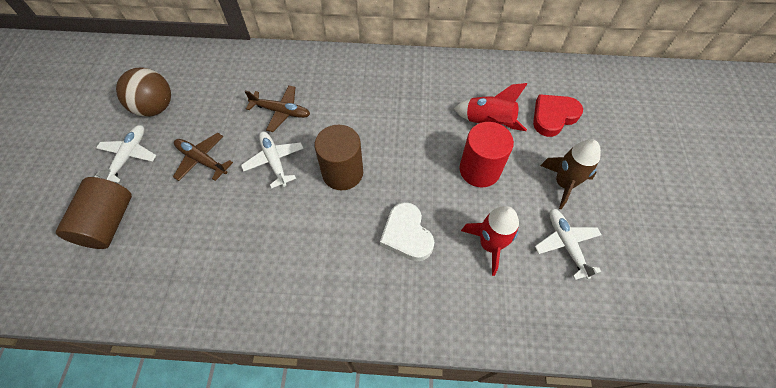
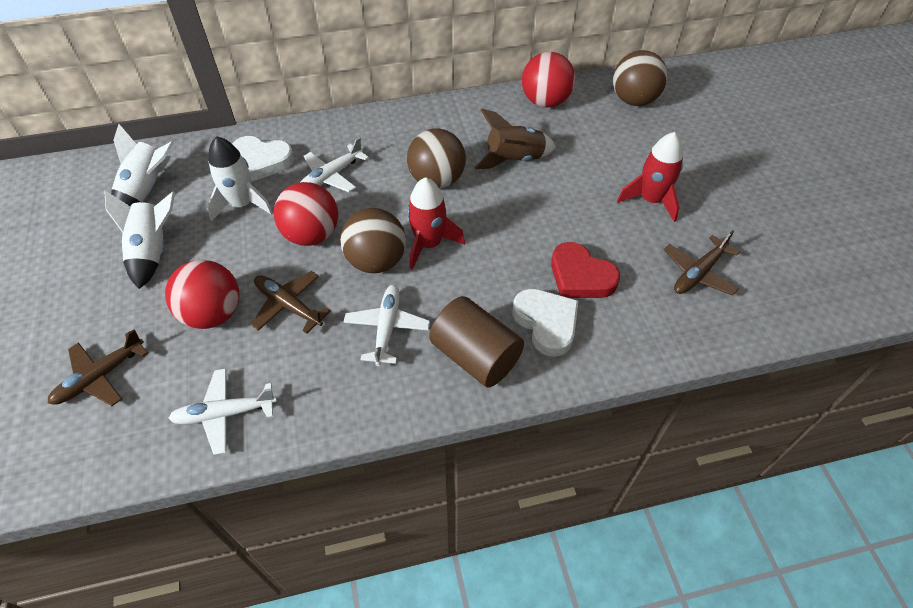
brown ball: [116,68,171,117] = 1 -> [340,208,406,273] [407,128,466,188] [613,50,668,106] = 3
brown cylinder: [56,177,132,249] [314,125,363,190] = 2 -> [429,296,524,388] = 1
brown plane: [173,133,233,181] [245,85,310,132] = 2 -> [48,329,148,406] [251,271,331,334] [664,230,740,296] = 3
red ball: none = 0 -> [165,260,239,329] [274,182,338,246] [522,52,575,108] = 3
red cylinder: [459,122,514,187] = 1 -> none = 0
white heart: [380,202,434,262] = 1 -> [232,136,294,182] [512,289,578,357] = 2
white rocket: none = 0 -> [104,191,175,289] [111,124,174,206] [207,136,273,221] = 3

